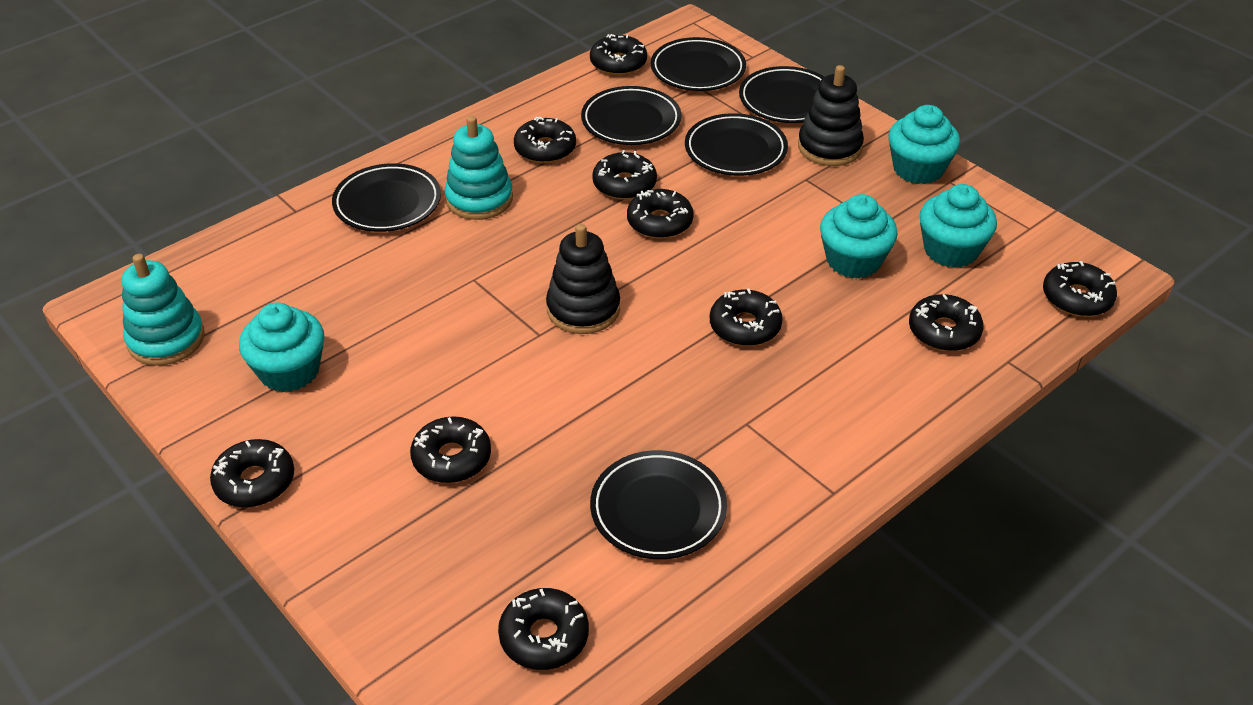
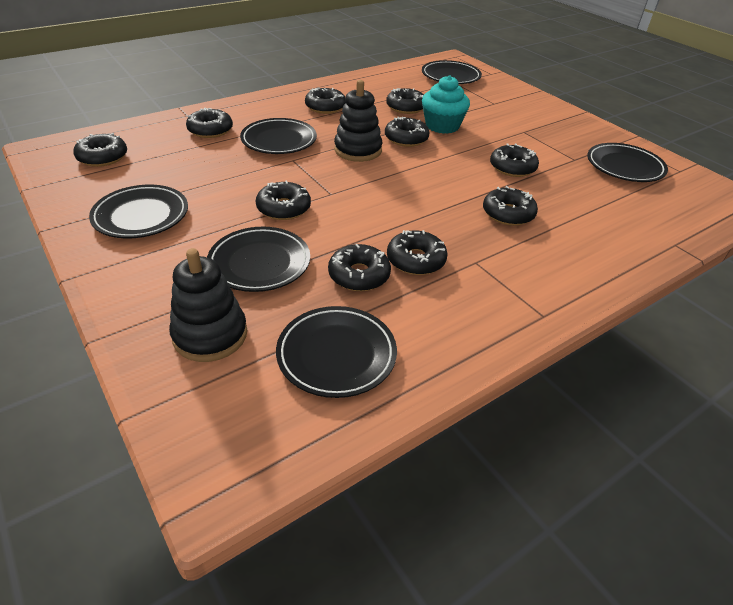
turquoise cupcake: [239,303,324,392] [820,194,898,279] [888,105,960,184] [920,184,997,268] = 4 -> [422,75,470,134] = 1
turquoise stacking toy: [122,254,205,366] [444,116,513,220] = 2 -> none = 0

